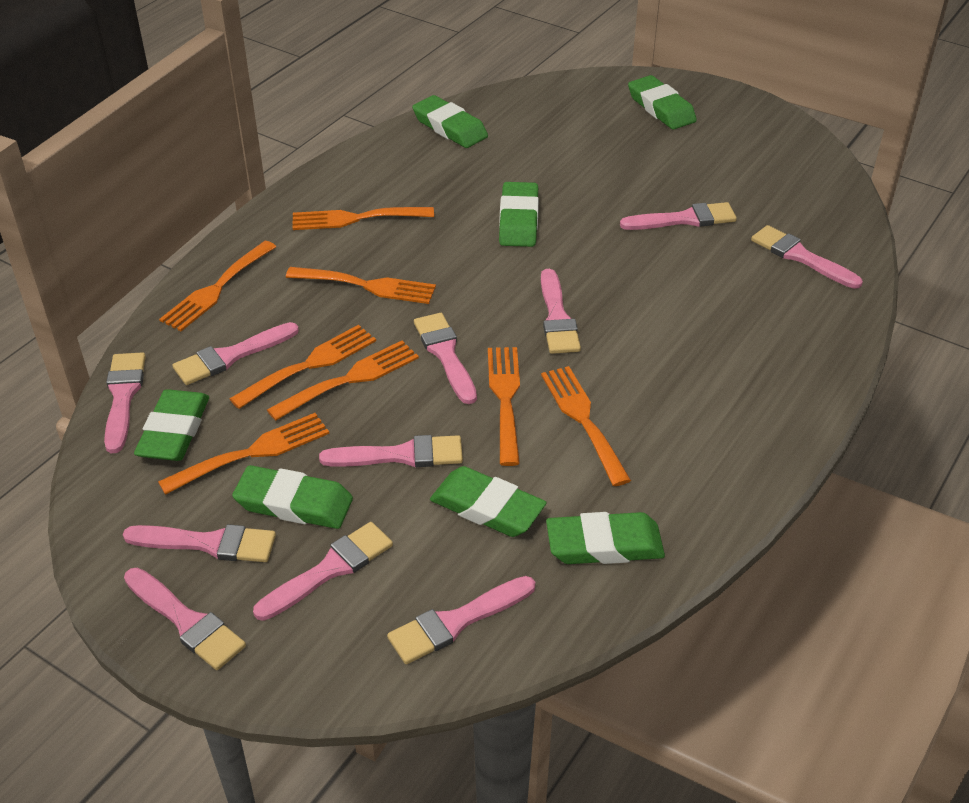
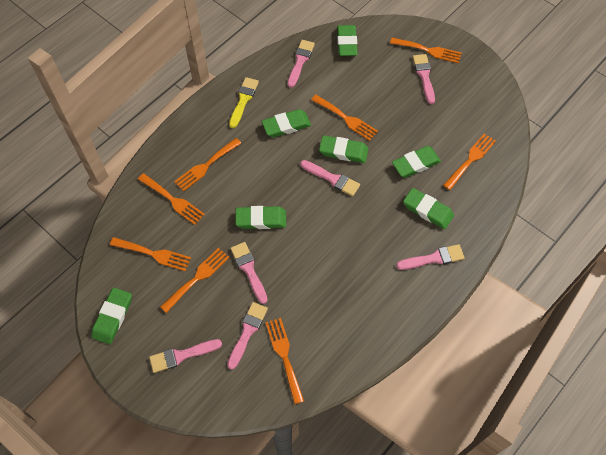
pink brush: [104,352,146,453] [123,524,276,562] [124,568,246,670] [172,322,299,385] [253,522,393,621] [319,435,463,467] [387,576,535,664] [414,313,477,404] [541,269,581,354] [620,202,737,230] [751,225,863,289] = 11 -> [149,339,222,373] [227,302,268,370] [230,242,268,304] [288,40,315,88] [300,160,360,196] [396,244,465,270] [413,54,435,104] = 7
yellow brush: none = 0 -> [229,77,259,128] = 1

